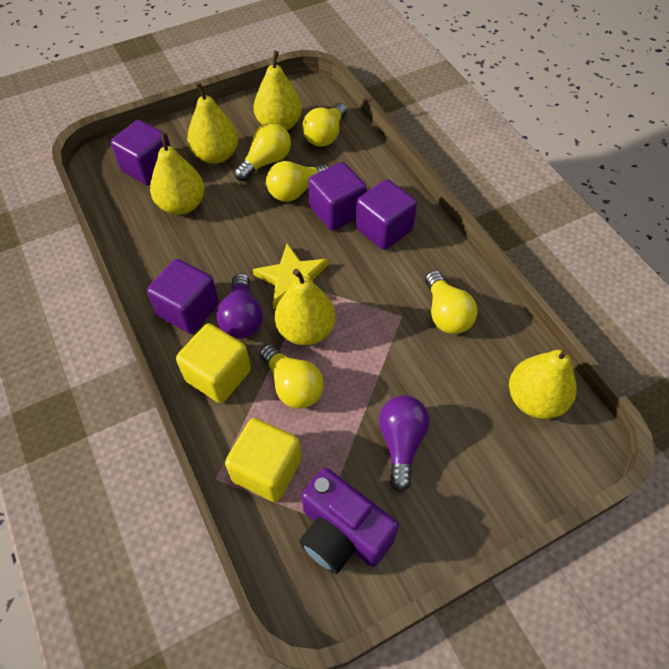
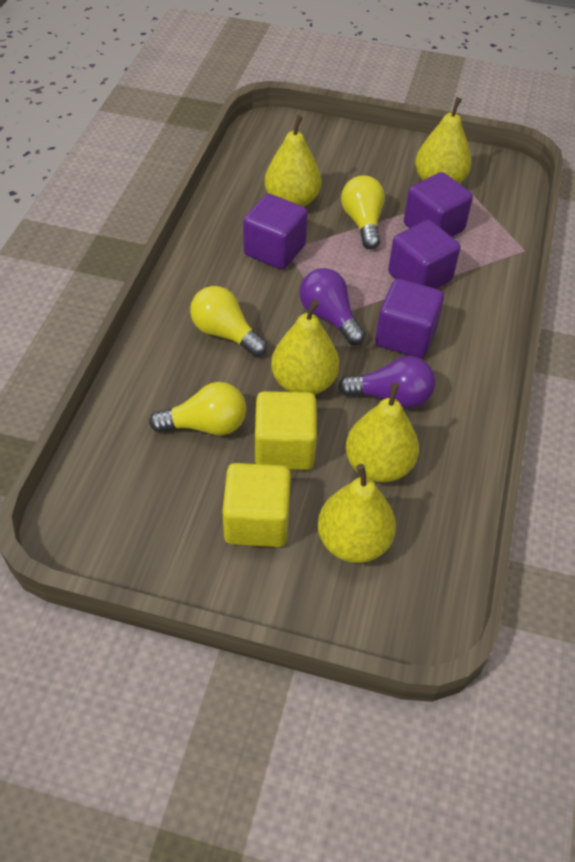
purple camera: [299,468,399,574] = 1 -> none = 0
yellow light bulb: [234,123,291,181] [260,344,324,409] [266,161,329,202] [302,103,347,147] [425,270,477,334] = 5 -> [149,382,246,435] [190,286,267,357] [341,175,385,249] = 3
yellow star: [253,244,329,309] = 1 -> none = 0

